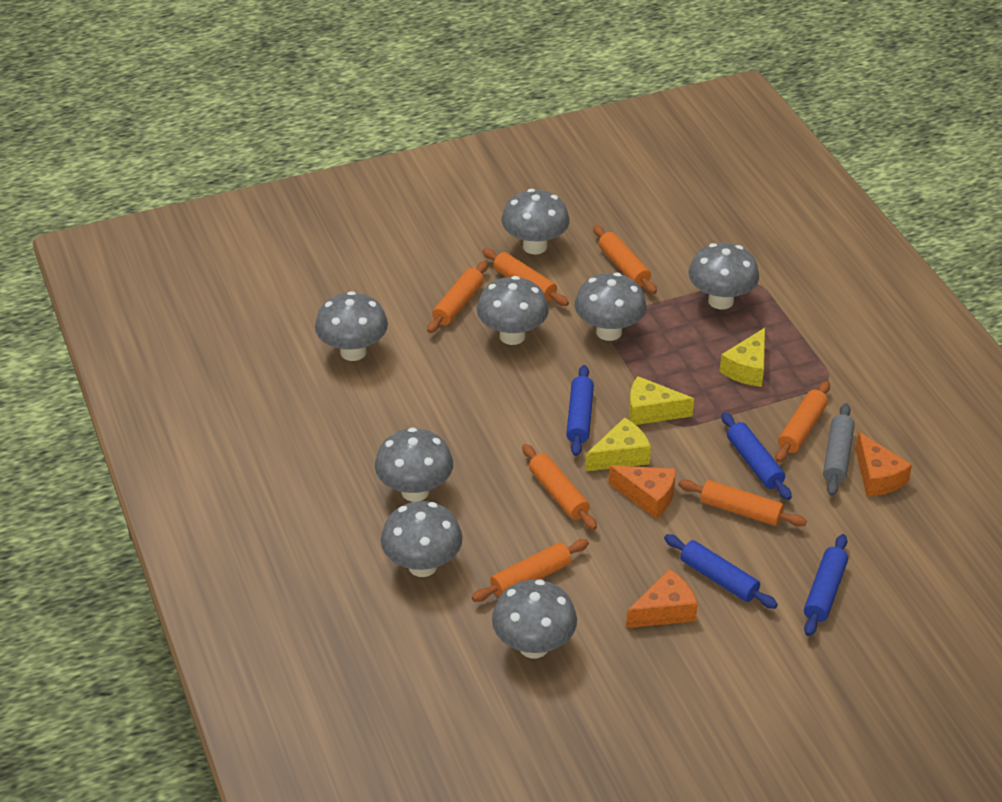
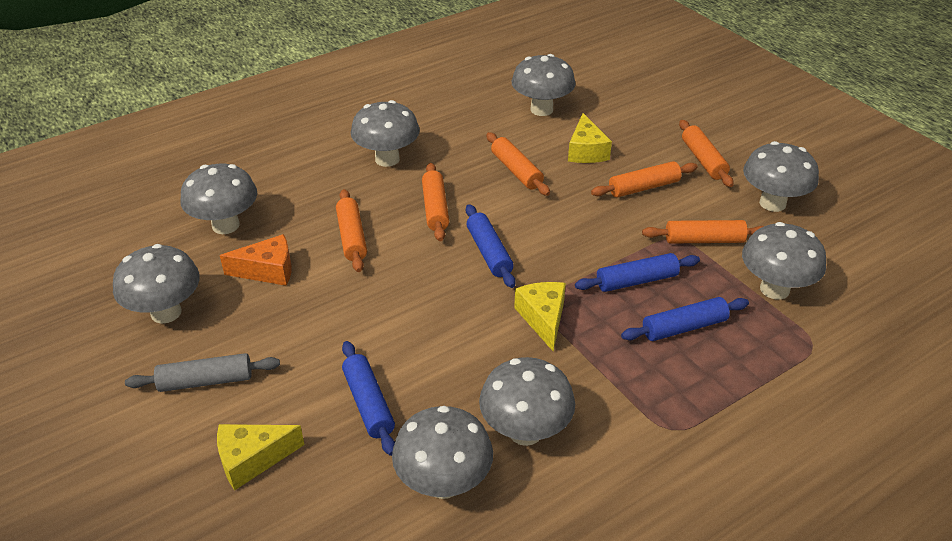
orange cheese: [608,465,676,519] [626,569,698,628] [856,432,912,497] = 3 -> [220,234,292,286] = 1
orange rolling pin: [427,261,488,333] [472,539,589,602] [482,248,569,306] [522,444,597,530] [593,225,657,294] [679,480,807,527] [775,381,830,463] = 7 -> [336,189,367,272] [422,163,449,241] [486,132,550,196] [591,161,698,197] [642,220,764,244] [679,120,734,187] = 6

